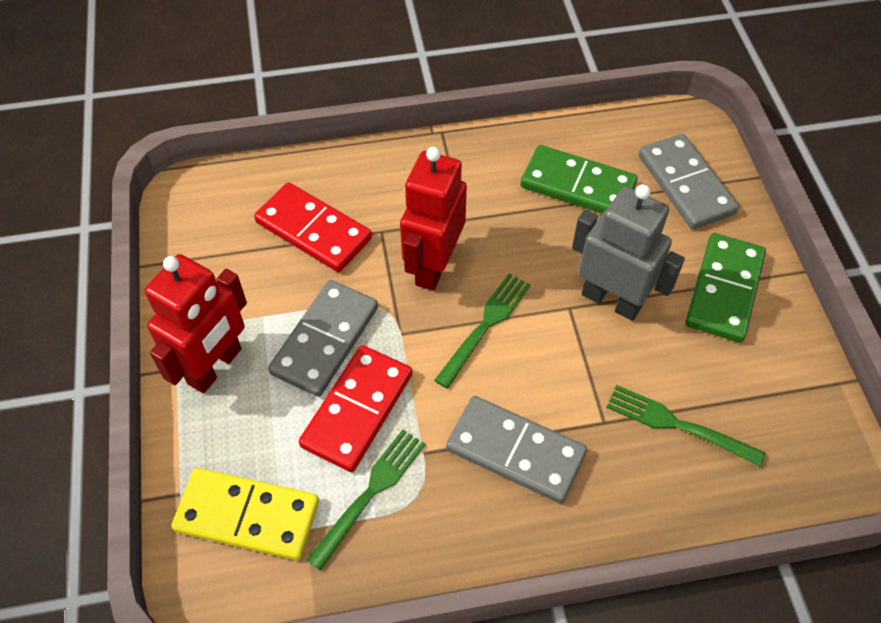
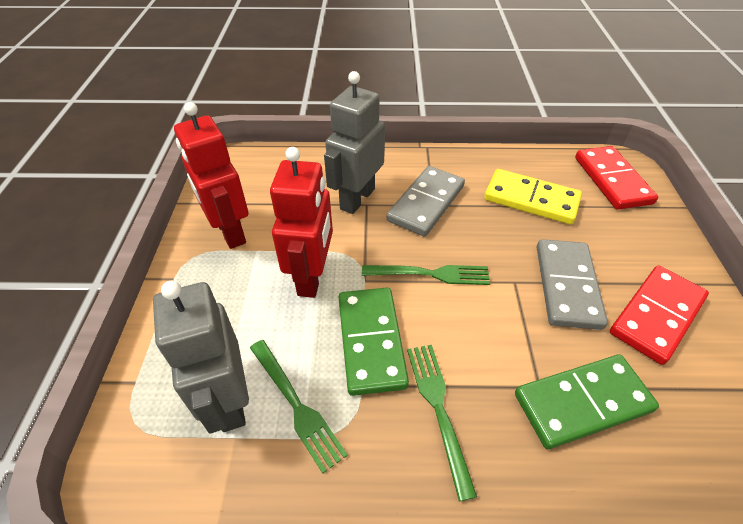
grey domino: [268,280,378,397] [446,396,587,503] [639,134,739,229] = 3 -> [387,166,465,237] [537,239,608,330] = 2
grey robot: [572,184,685,321] = 1 -> [153,280,249,434] [324,71,385,214] = 2

